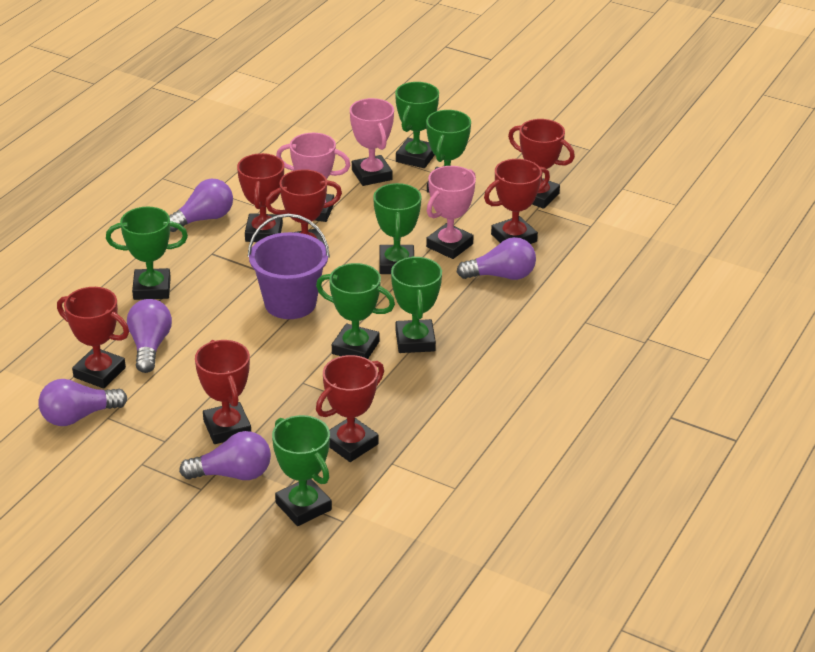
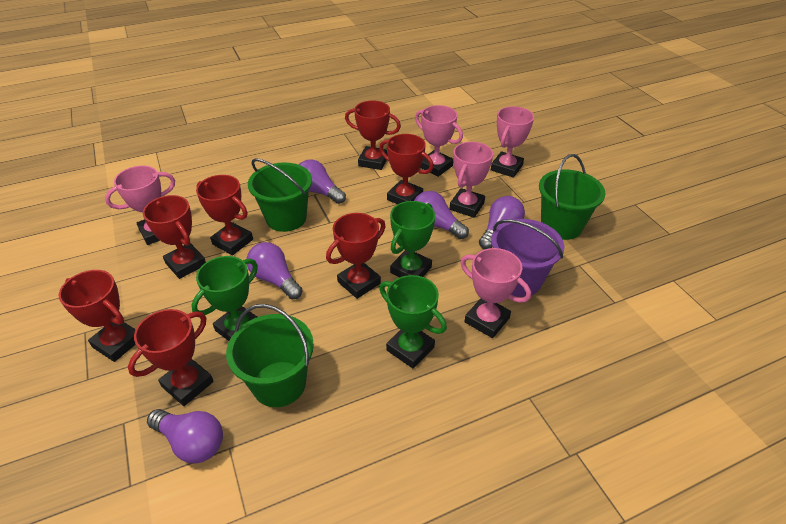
green bucket: none = 0 -> [226,304,314,407] [248,158,312,232] [539,154,606,240] = 3
green trophy: [106,207,188,300] [272,415,332,526] [316,263,395,359] [373,183,422,274] [391,256,442,353] [395,82,439,168] [426,110,471,193] = 7 -> [192,256,258,341] [379,275,447,368] [390,201,435,277] = 3
pink trophy: [276,133,350,222] [350,98,394,186] [426,166,476,259] = 3 -> [105,166,175,245] [415,105,463,177] [450,142,493,218] [460,248,531,338] [491,106,534,178] = 5

